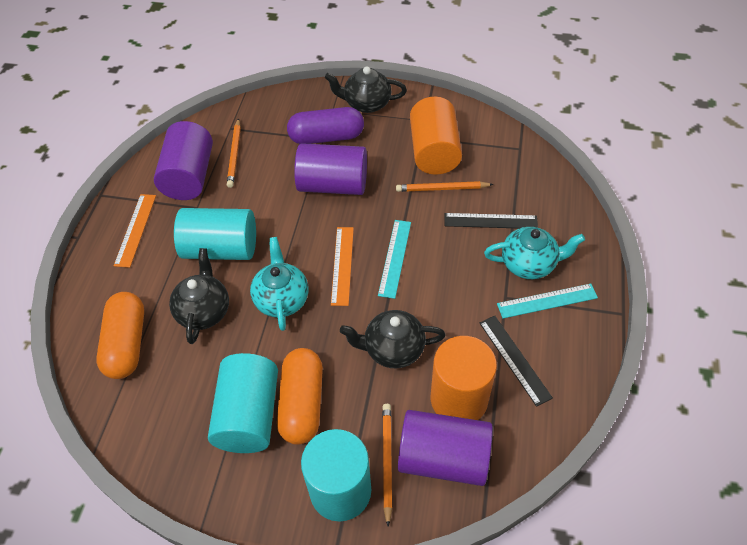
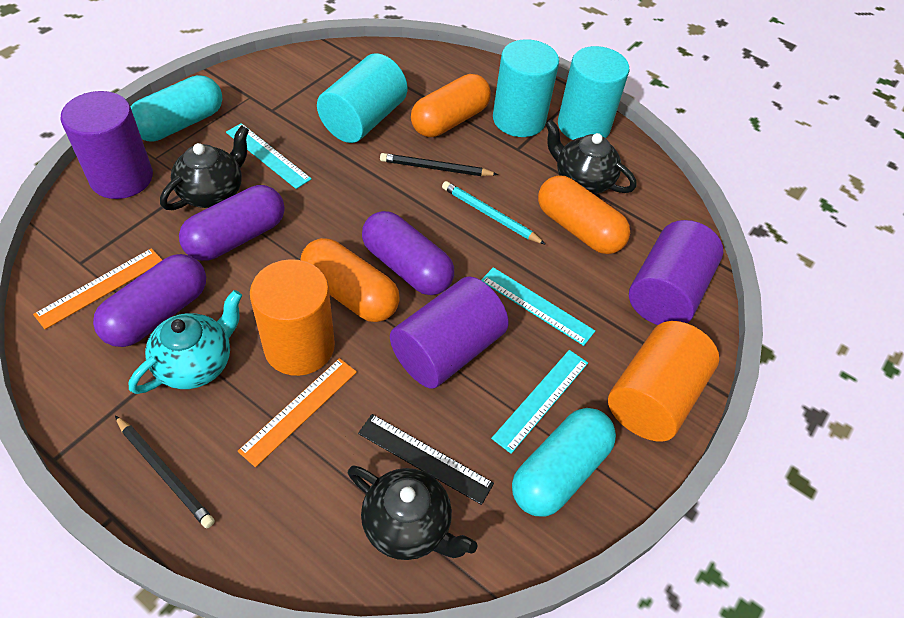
black pencil: none = 0 -> [115,416,215,528] [380,153,498,176] = 2
black ruler: [444,213,538,229] [480,316,553,407] = 2 -> [358,414,494,505] = 1
orange capsule: [96,292,144,379] [277,348,323,445] = 2 -> [301,238,400,322] [411,74,491,137] [538,175,630,254] = 3
orange pencil: [227,118,241,188] [382,404,392,527] [396,181,494,192] = 3 -> none = 0
purple capsule: [287,107,364,144] = 1 -> [93,254,206,347] [179,185,285,261] [362,211,454,295] = 3
turquoise capsule: none = 0 -> [131,75,223,142] [512,408,616,517] = 2
turquoise pencil: none = 0 -> [442,181,546,245] = 1
turquoise ruler: [378,220,411,299] [497,284,598,318] = 2 -> [226,123,312,189] [481,267,595,346] [491,350,588,454] = 3
turquoise teapot: [250,237,309,331] [484,227,585,279] = 2 -> [129,290,242,394] = 1

